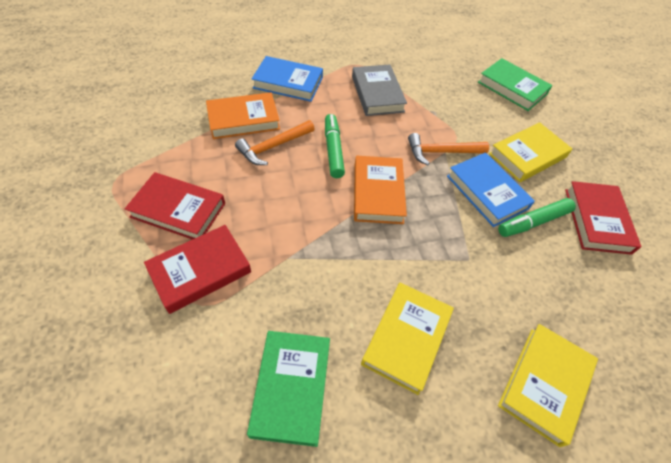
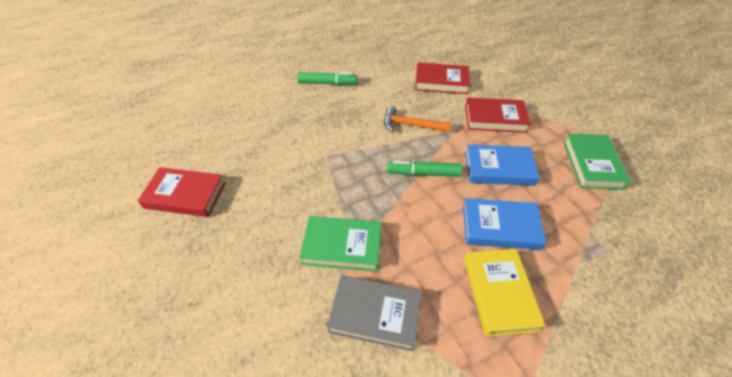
orange book: [206,92,280,139] [354,156,407,224] = 2 -> none = 0
orange hammer: [235,120,315,165] [408,133,489,165] = 2 -> [384,106,451,132] = 1
yellow book: [361,283,454,395] [489,122,572,182] [498,324,598,447] = 3 -> [464,249,546,337] = 1

